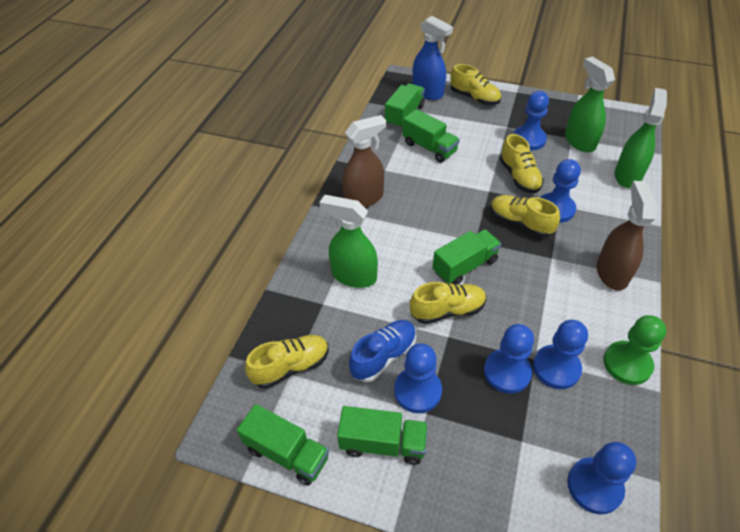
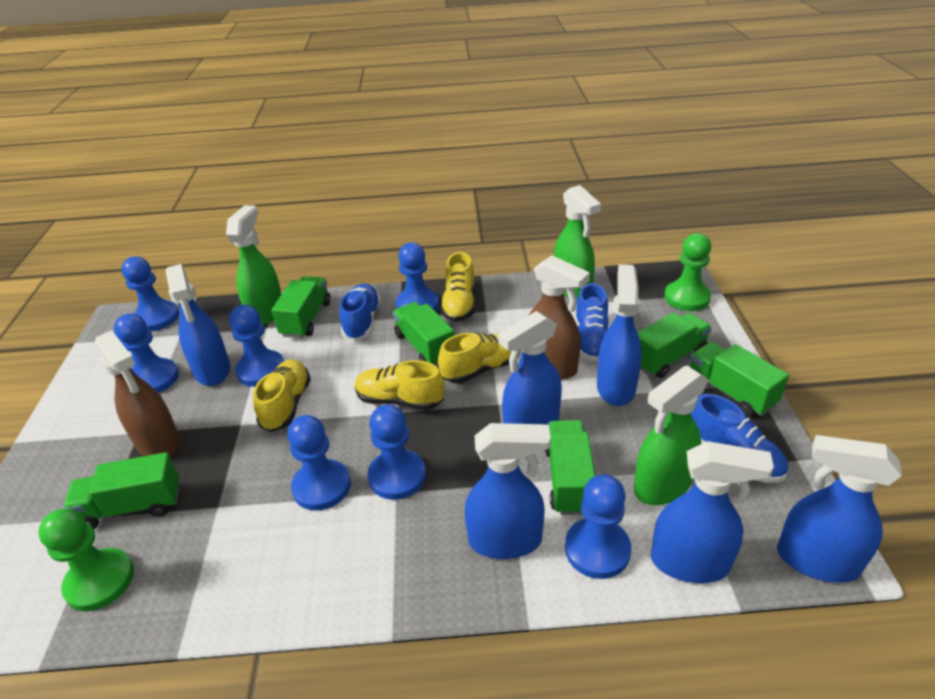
blue pawn: [394,343,442,413] [484,324,534,394] [513,91,549,150] [533,320,588,389] [540,159,581,223] [567,442,636,514] = 6 -> [114,313,179,393] [121,257,179,331] [229,305,284,387] [287,415,351,511] [367,405,426,500] [395,242,439,312] [565,474,631,579] = 7
blue shoe: [349,320,416,382] = 1 -> [339,284,381,341] [575,283,608,361] [691,394,788,483] = 3
blue spray bottle: [412,16,453,100] = 1 -> [165,264,230,386] [464,423,551,559] [498,311,562,425] [597,265,642,406] [651,441,774,583] [777,435,902,583] = 6
green pawn: [603,315,666,385] = 1 -> [38,509,134,611] [664,233,711,311] = 2
green truck: [237,404,329,486] [337,406,428,465] [385,83,425,128] [403,109,460,163] [433,229,501,285] = 5 -> [63,452,180,529] [272,276,331,338] [393,302,455,367] [545,420,595,515] [637,312,712,378] [690,342,789,417] = 6
yellow shoe: [245,335,329,389] [410,282,486,324] [450,64,501,105] [490,195,560,237] [499,134,544,193] = 5 -> [253,359,311,432] [355,360,444,410] [438,333,521,383] [440,252,475,322] = 4

